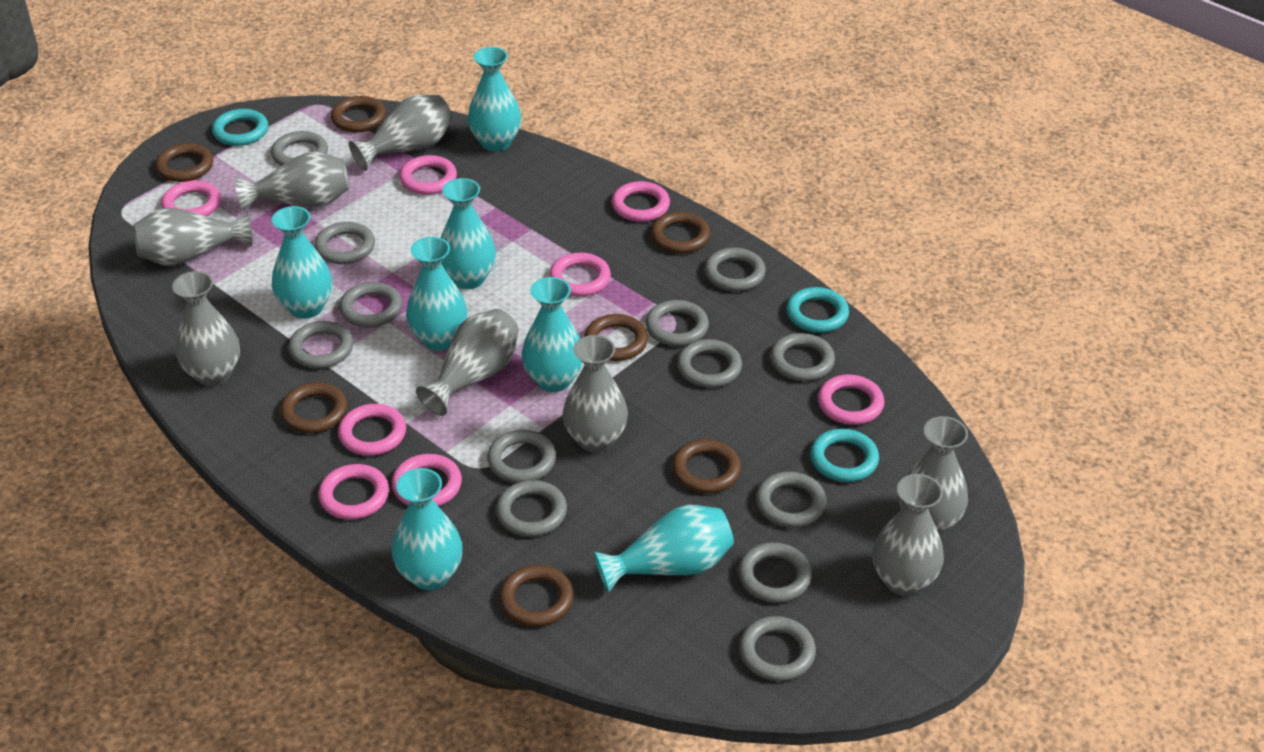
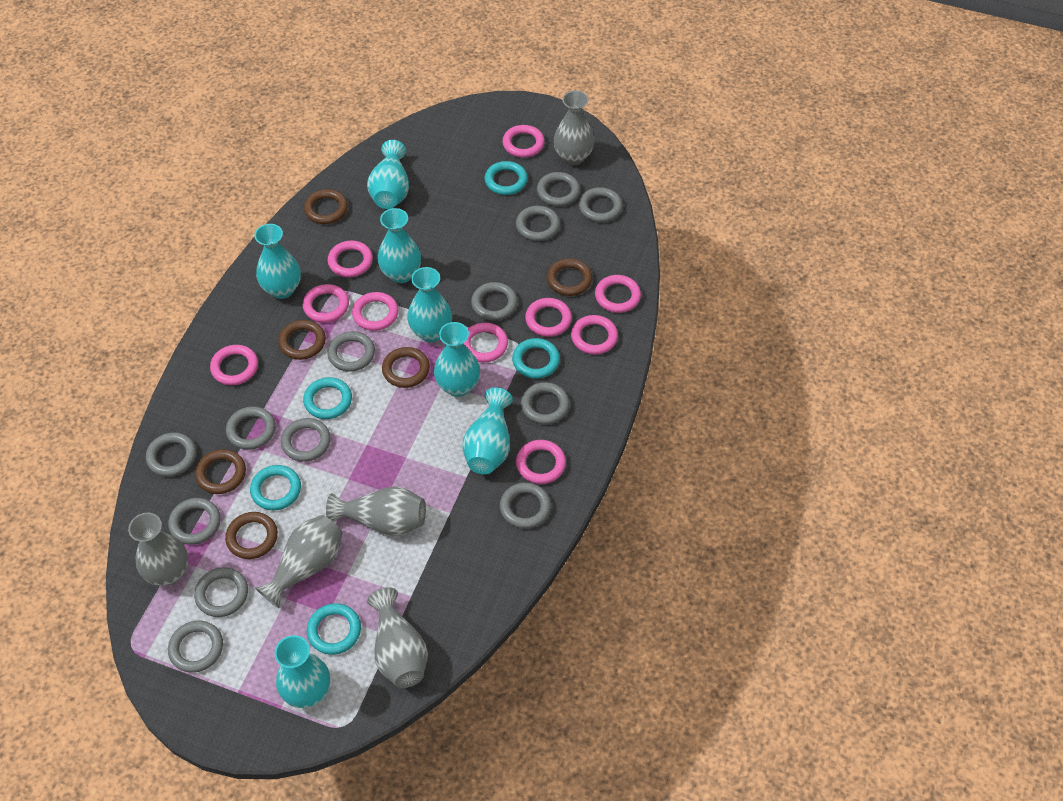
brown ring: [155,143,213,182] [280,382,348,433] [331,96,386,133] [499,565,574,627] [584,314,648,361] [651,212,710,254] [672,439,741,493] = 7 -> [195,449,246,494] [225,512,278,559] [278,320,326,360] [304,189,348,224] [382,347,430,388] [547,258,592,296] = 6
grey vase: [133,208,252,265] [172,271,240,386] [235,152,350,211] [349,95,453,171] [416,309,519,416] [563,335,628,453] [873,474,944,596] [899,416,968,535] = 8 -> [128,513,188,586] [255,515,343,608] [326,486,426,536] [367,587,428,688] [554,90,594,165] = 5
pink ring: [161,181,221,216] [318,464,389,520] [338,404,406,456] [392,454,462,506] [399,155,457,195] [549,253,611,297] [612,181,670,222] [818,375,885,425] = 8 -> [210,345,258,385] [303,284,349,323] [328,241,373,277] [352,292,399,331] [463,323,508,362] [502,125,545,158] [516,440,566,484] [525,298,572,337] [571,315,618,355] [595,275,641,313] = 10
turquoise ring: [212,109,268,146] [786,287,849,333] [810,429,879,482] = 3 -> [250,465,301,510] [303,377,352,419] [307,603,361,655] [485,161,528,195] [512,338,560,379] = 5

